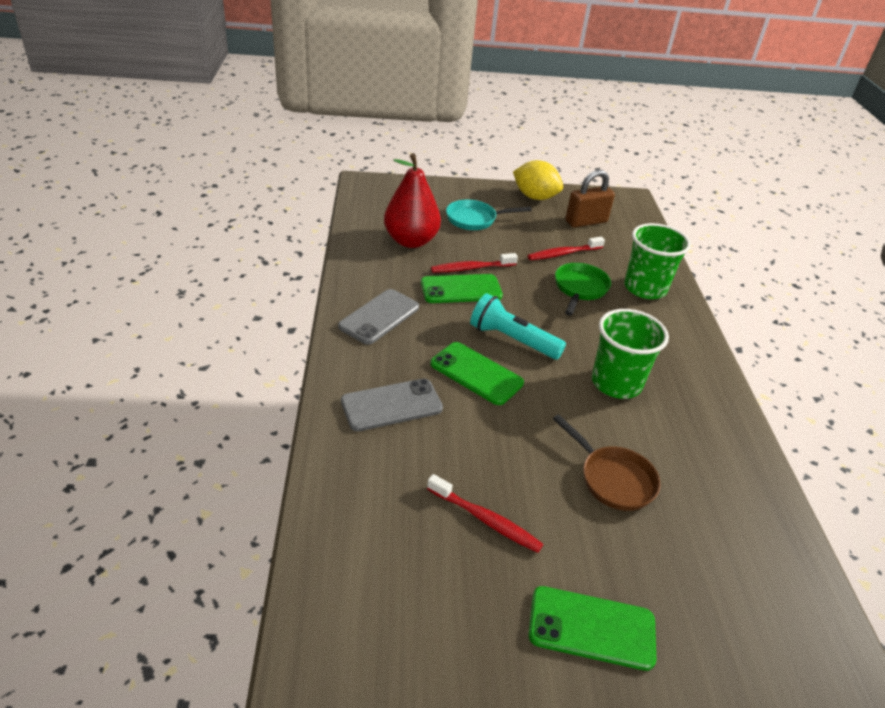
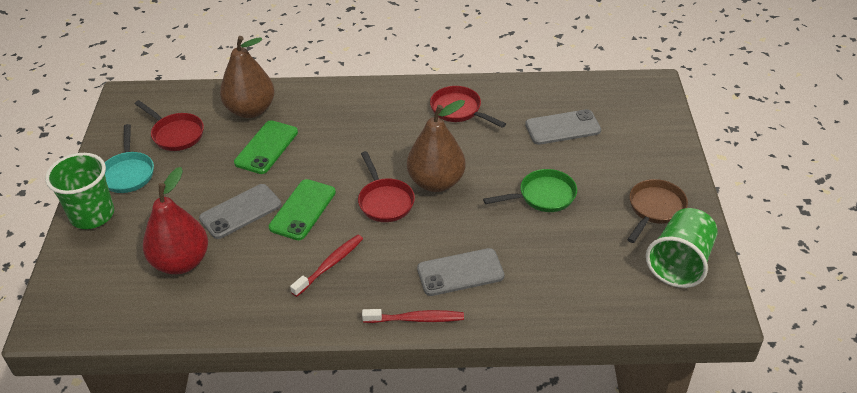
brown padlock: [565,170,615,228] = 1 -> none = 0
brown pear: none = 0 -> [220,36,275,118] [407,100,466,192] = 2
green phone: [421,274,503,303] [430,342,524,405] [528,586,656,671] = 3 -> [234,120,298,174] [269,179,336,240] = 2
grey phone: [338,289,419,345] [341,379,443,431] = 2 -> [199,184,281,239] [417,248,504,296] [525,109,601,145] = 3
red pan: none = 0 -> [135,100,204,151] [358,151,415,222] [430,86,506,128] = 3
red toothbrush: [427,474,543,553] [431,253,518,273] [528,236,605,260] = 3 -> [290,235,363,297] [362,309,464,323] = 2
turquoise flashlight: [470,293,566,360] = 1 -> none = 0
yellow lemon: [513,160,563,200] = 1 -> none = 0

